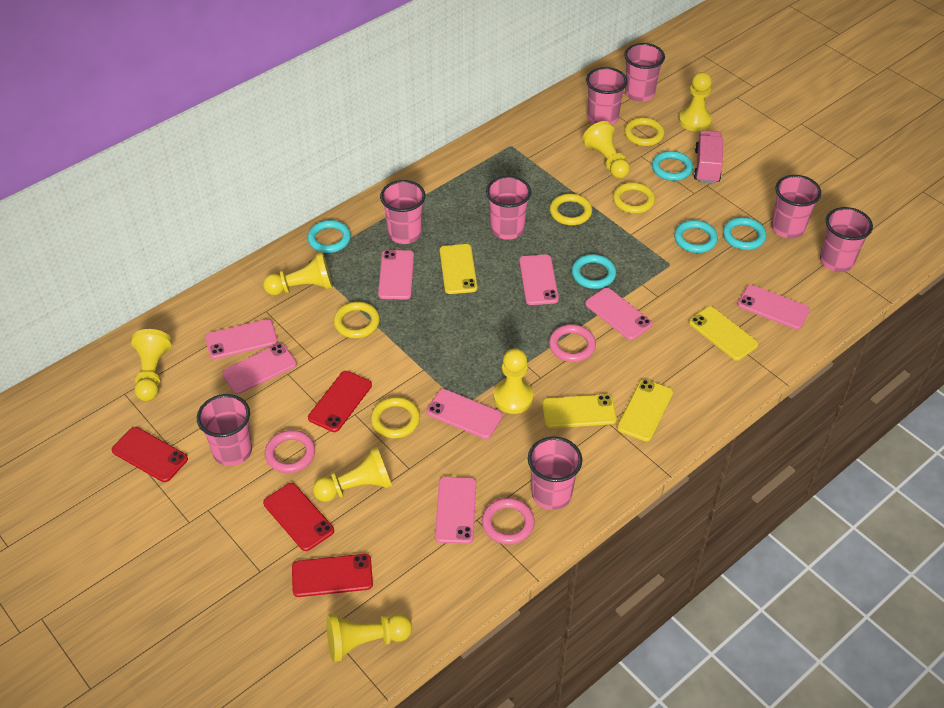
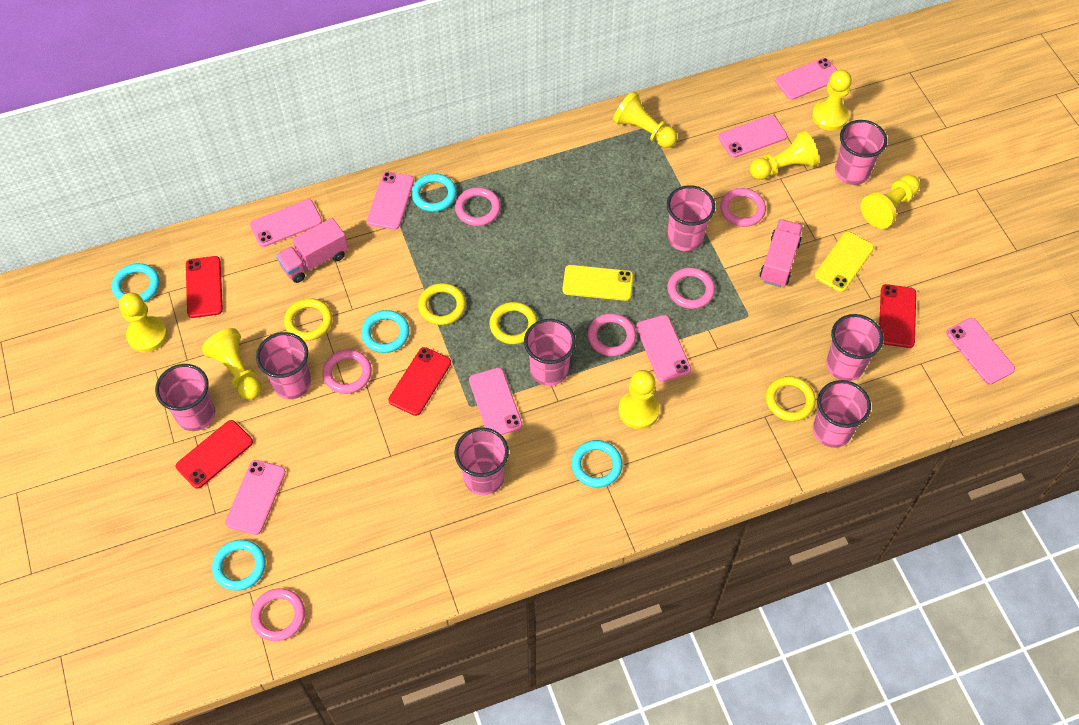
pink ring: [265,430,315,473] [482,498,535,545] [549,324,596,362] = 3 -> [250,588,305,641] [322,349,372,394] [455,187,501,226] [588,313,636,356] [667,267,715,309] [720,188,766,227] = 6
pink truck: [694,130,723,184] = 1 -> [276,218,348,283] [759,219,803,287] = 2
yellow phone: [440,244,477,294] [542,394,617,428] [617,379,673,442] [689,306,758,361] = 4 -> [563,265,633,301] [814,232,874,292] = 2
yellow ring: [333,302,380,338] [371,397,420,438] [550,194,592,225] [613,182,655,214] [624,117,665,146] = 5 -> [284,298,332,341] [418,283,466,325] [489,302,537,345] [766,376,816,421] = 4

